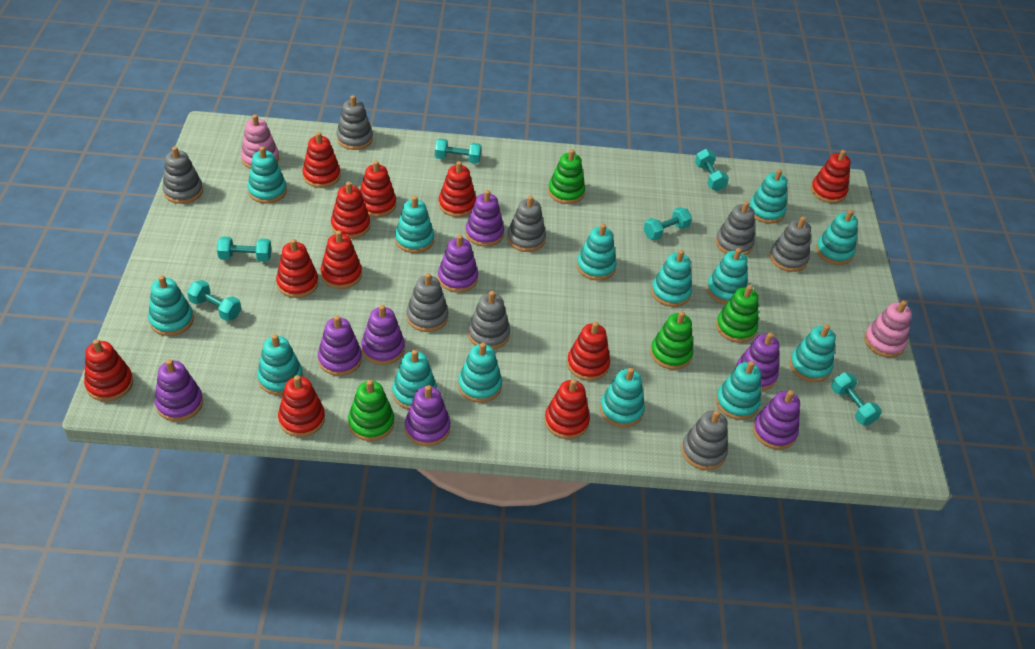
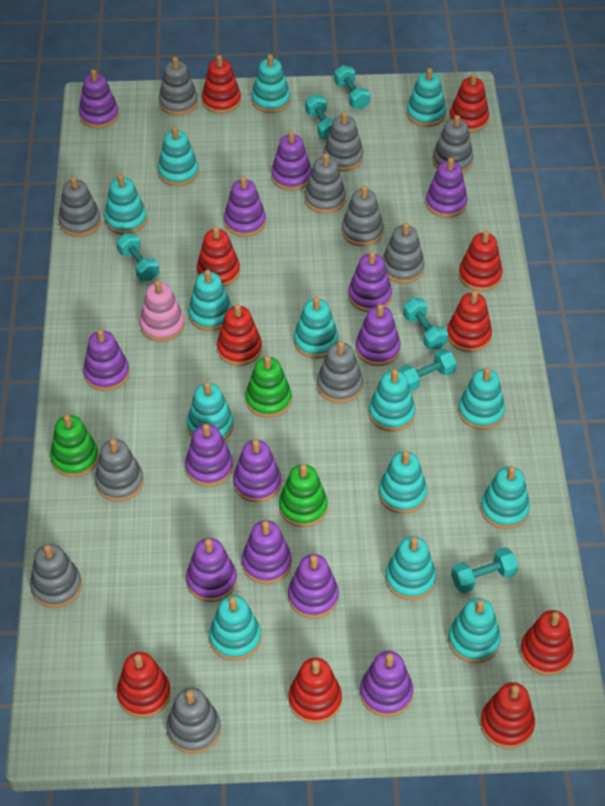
green stacking toy: [348,380,394,441] [548,149,585,204] [650,311,693,370] [716,285,759,343] = 4 -> [50,414,99,477] [245,355,292,418] [279,464,328,527] = 3
grey stacking toy: [163,146,203,204] [337,95,373,150] [407,273,448,332] [468,291,510,350] [507,196,546,252] [681,410,728,470] [716,201,755,255] [770,216,811,272] = 8 -> [30,544,82,608] [58,176,101,237] [95,439,144,502] [159,57,198,116] [166,687,221,754] [305,153,346,214] [317,341,363,403] [323,112,363,171] [341,186,384,247] [382,222,425,284] [433,115,473,173] = 11
pink stacking toy: [241,114,279,169] [864,300,912,358] = 2 -> [140,280,185,342] = 1
purple stacking toy: [155,359,203,421] [318,315,362,376] [361,305,405,365] [405,385,451,446] [438,235,478,293] [465,190,504,247] [735,332,779,391] [753,390,800,450] = 8 -> [79,69,119,128] [83,329,130,391] [185,424,233,487] [186,538,237,602] [224,176,266,237] [233,439,281,502] [242,520,292,584] [271,131,312,191] [288,554,339,619] [348,251,392,312] [355,304,401,366] [360,651,413,717] [426,157,468,218] = 13
red stacking toy: [84,339,133,401] [276,239,319,298] [278,375,325,437] [302,132,341,188] [321,230,362,289] [331,181,370,239] [360,161,396,217] [439,161,476,217] [545,379,590,439] [567,322,610,381] [811,150,851,203] = 11 -> [117,652,171,718] [197,226,240,287] [202,55,241,114] [217,304,262,366] [289,658,342,724] [447,291,492,352] [449,73,489,132] [459,230,503,292] [480,682,535,749] [520,610,574,676] = 10

